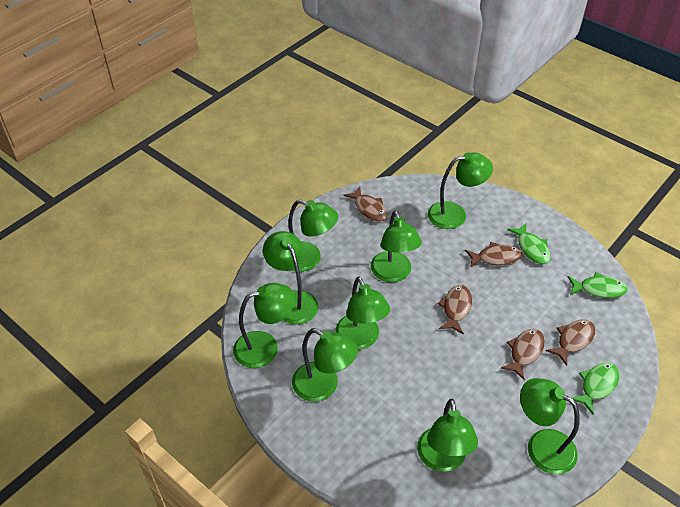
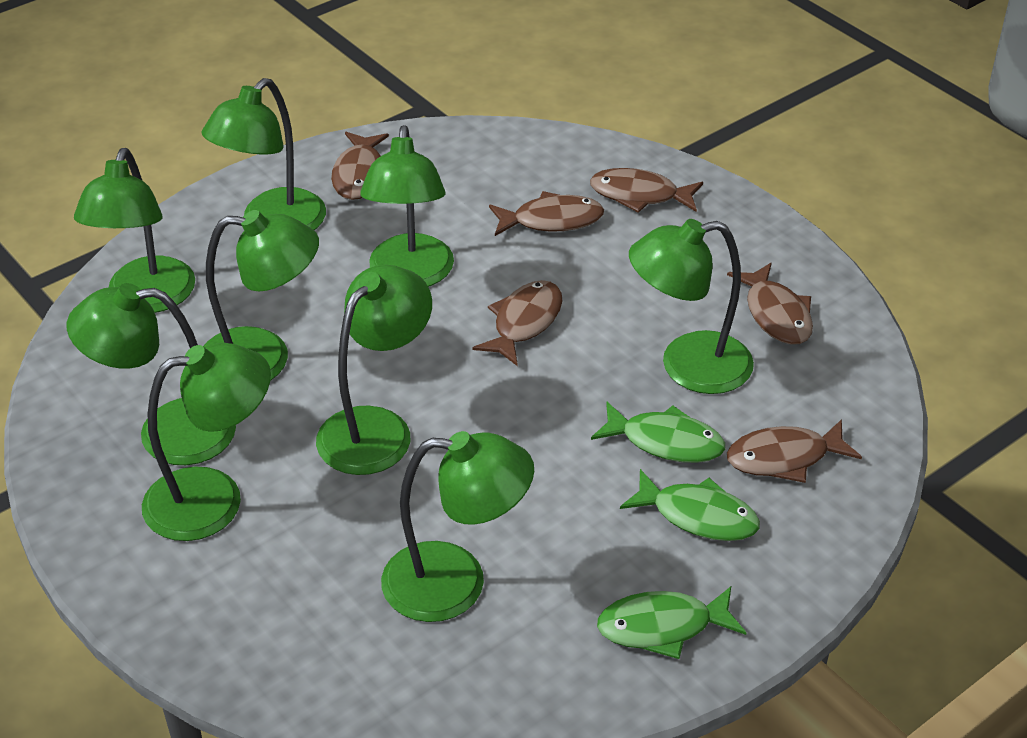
brown fish: [343,187,388,221] [437,285,472,334] [465,242,522,268] [501,329,545,380] [546,319,595,366] = 5 -> [331,132,389,200] [472,280,562,366] [489,191,604,236] [590,168,703,213] [727,263,813,345] [727,419,862,483] = 6

